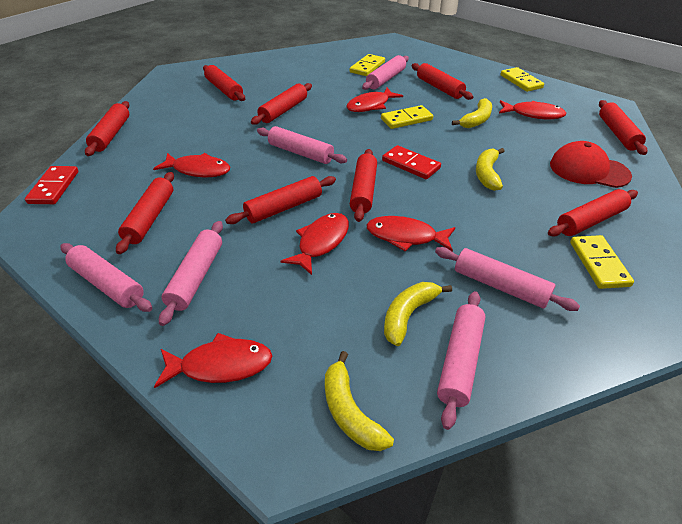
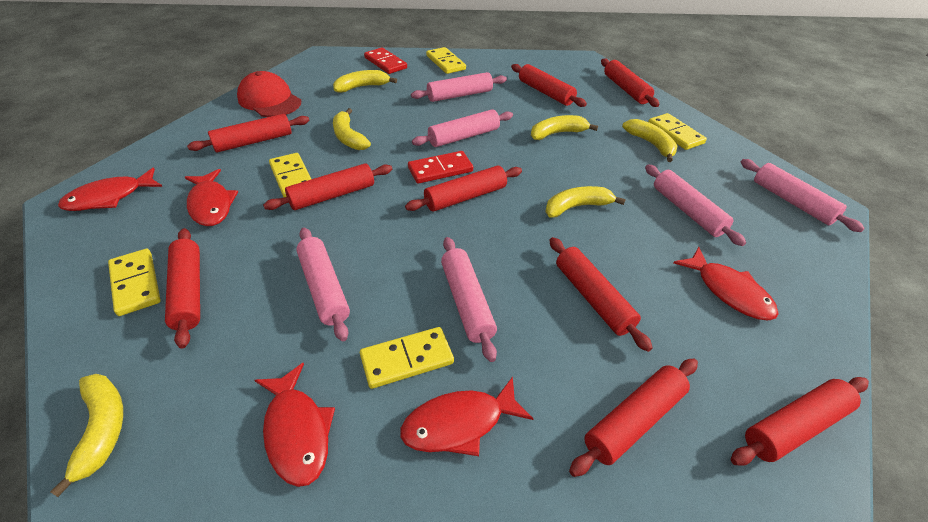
red fish: [153,153,230,177] [154,333,272,388] [281,213,349,275] [346,88,403,112] [366,216,456,252] [499,100,567,119] = 6 -> [58,168,162,211] [185,169,238,226] [254,363,335,487] [400,376,534,456] [674,247,779,320] = 5
yellow banana: [325,351,394,451] [384,282,452,346] [452,98,492,128] [476,148,504,191] = 4 -> [50,374,123,497] [333,70,397,92] [333,108,371,150] [531,115,598,140] [545,186,626,218] [622,119,677,162] = 6
yellow domino: [350,54,385,76] [381,105,433,129] [501,67,544,92] [570,235,634,289] = 4 -> [108,249,161,316] [269,153,311,197] [360,327,454,389] [426,47,466,74] [648,113,707,150] = 5

